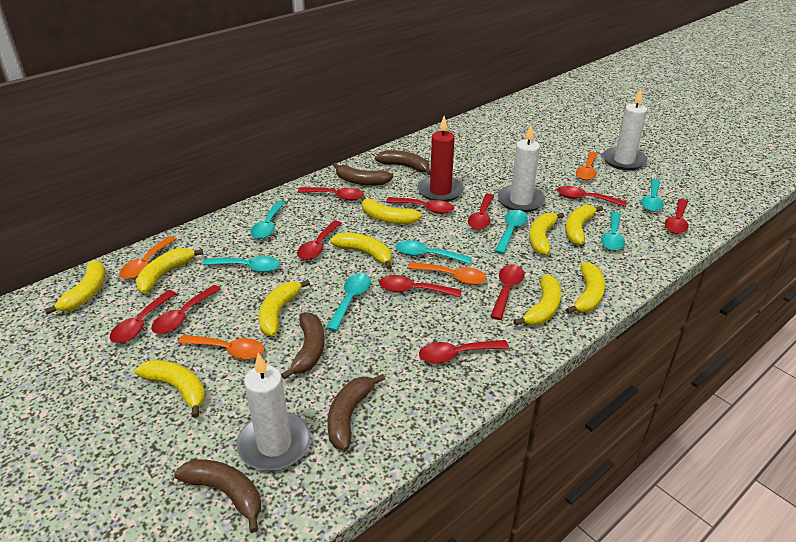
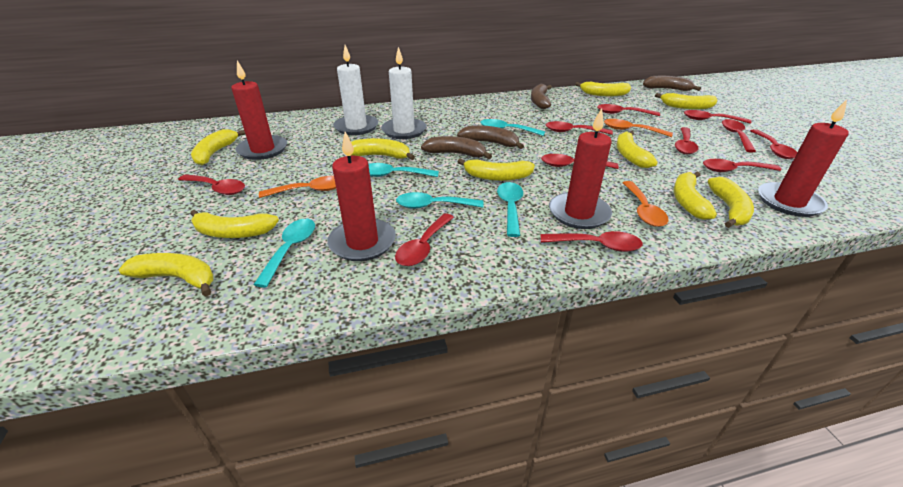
brown banana: [174,459,261,533] [281,312,325,380] [327,374,385,451] [333,163,393,186] [375,150,431,175] = 5 -> [421,136,492,159] [457,125,524,149] [531,83,552,109] [643,76,701,91] = 4
orange spoon: [119,236,176,279] [178,335,265,360] [408,262,487,285] [576,152,597,180] = 4 -> [259,176,336,198] [604,119,673,137] [623,181,668,227] = 3
red candle: [418,116,464,202] = 1 -> [231,61,287,160] [327,132,396,261] [549,108,612,229] [758,100,849,217] = 4
turquoise spoon: [203,256,280,272] [250,201,285,239] [326,273,371,331] [396,240,472,264] [495,210,528,254] [601,212,625,251] [641,179,664,212] = 7 -> [253,219,315,288] [368,163,439,177] [396,192,484,209] [480,119,545,136] [497,182,523,237] = 5
white candle: [237,353,311,471] [498,125,546,212] [603,89,647,170] = 3 -> [333,45,378,135] [381,47,426,139] = 2

